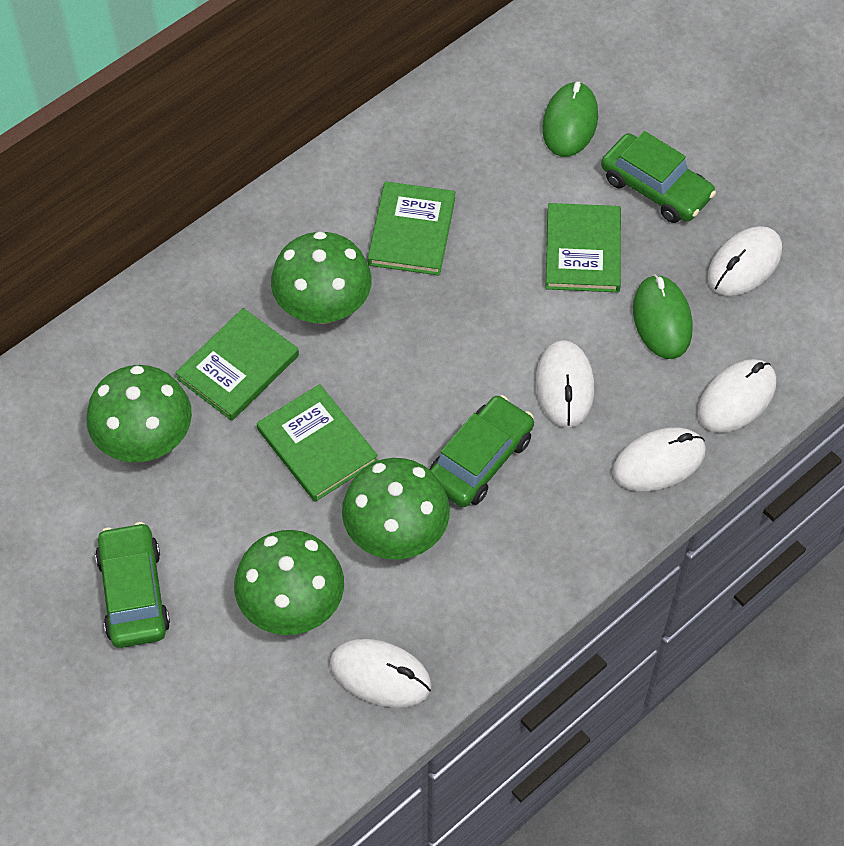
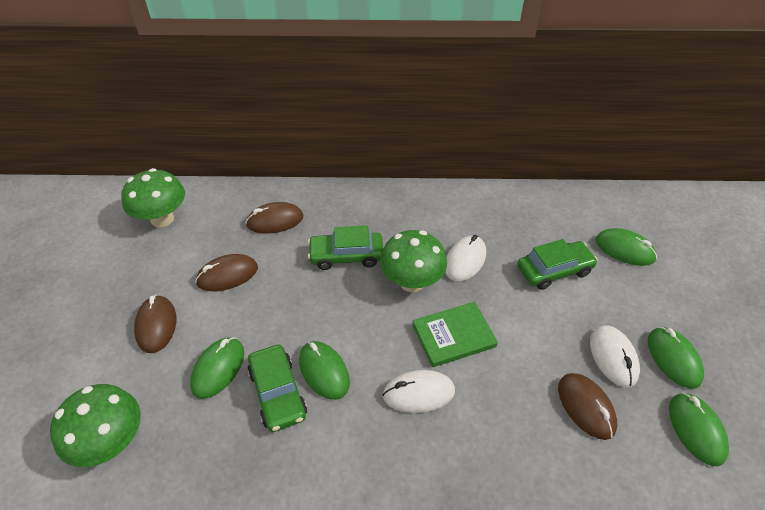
brown mouse: none = 0 -> [134,295,176,353] [195,254,258,291] [246,202,303,234] [558,373,617,440] = 4
green book: [175,308,299,421] [257,384,378,502] [367,181,455,276] [546,203,621,292] = 4 -> [413,302,498,367] = 1
green mouse: [542,81,598,157] [633,274,693,359] = 2 -> [190,337,244,399] [299,341,350,400] [596,228,657,266] [648,327,704,389] [669,392,729,466] = 5
green mushroom: [86,365,192,462] [234,530,344,635] [271,231,372,324] [342,458,450,560] = 4 -> [50,384,141,467] [121,168,185,227] [380,230,447,292] = 3
white mouse: [330,639,432,708] [536,340,594,428] [612,427,706,491] [698,359,776,432] [708,226,782,296] = 5 -> [383,370,455,413] [445,235,486,282] [590,325,640,388] = 3

